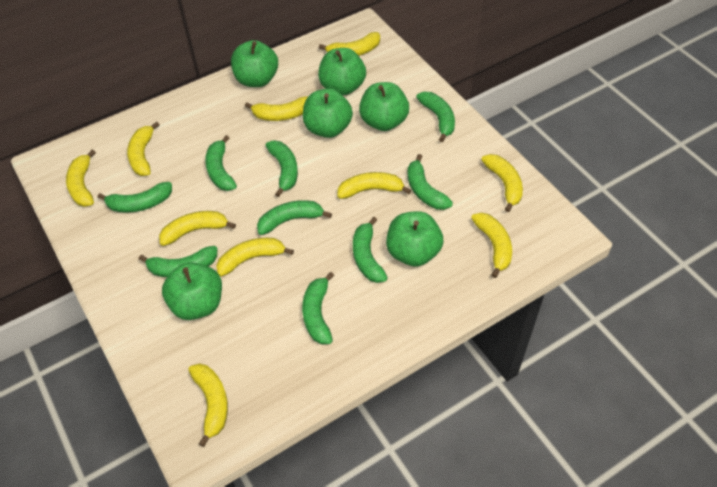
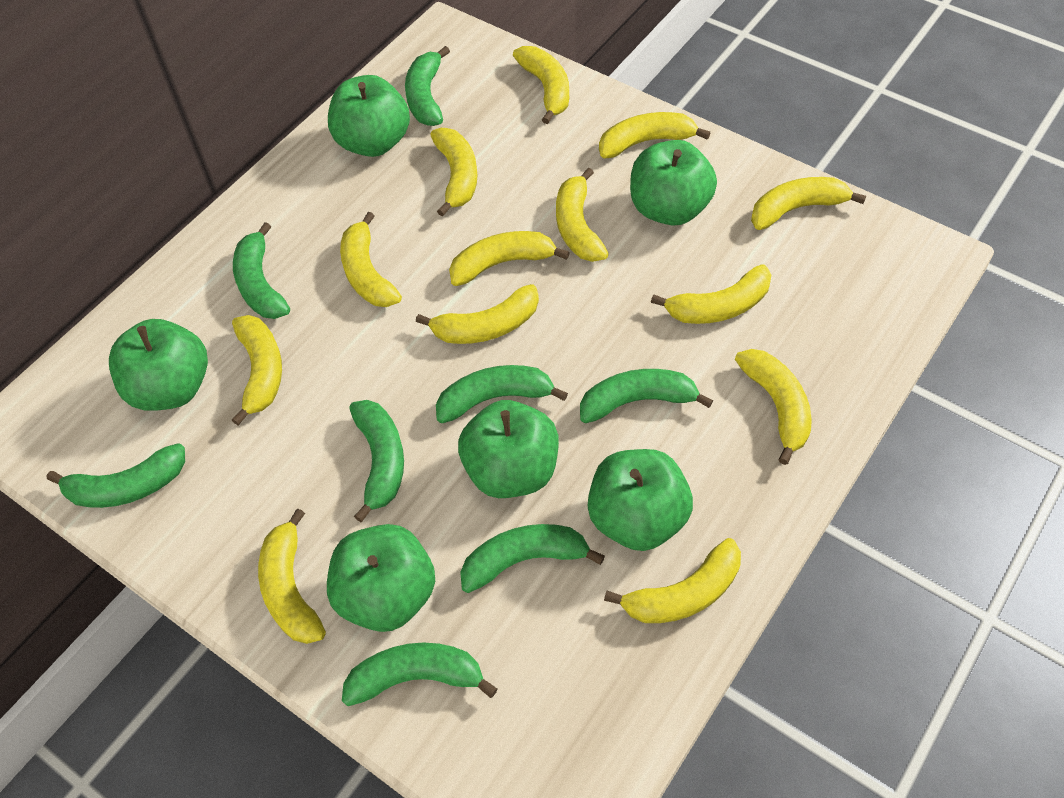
green banana: [98,182,172,213] [139,246,217,277] [205,135,237,191] [257,200,332,235] [265,140,298,197] [302,272,334,344] [353,217,388,283] [408,154,453,210] [416,92,455,142] = 9 -> [47,443,185,508] [233,222,290,319] [342,642,498,706] [349,400,404,522] [405,46,450,126] [436,365,568,423] [460,524,605,593] [580,369,713,423] = 8
yellow banana: [66,150,96,207] [127,122,160,176] [159,211,236,246] [189,363,228,447] [216,238,294,276] [245,96,308,121] [319,32,380,56] [337,172,412,199] [471,213,512,278] [481,154,523,212] = 10 -> [232,315,282,426] [258,508,326,644] [340,212,402,307] [416,284,539,344] [430,128,477,217] [449,231,570,286] [513,46,569,124] [556,168,609,262] [599,112,710,158] [604,538,741,623] [651,264,772,324] [735,349,812,465] [751,177,866,230] = 13

